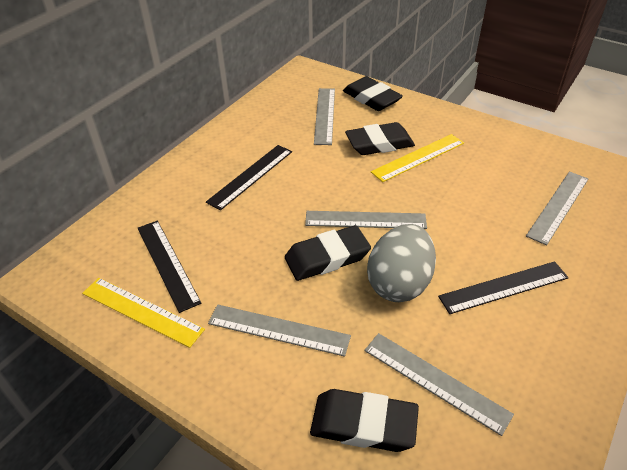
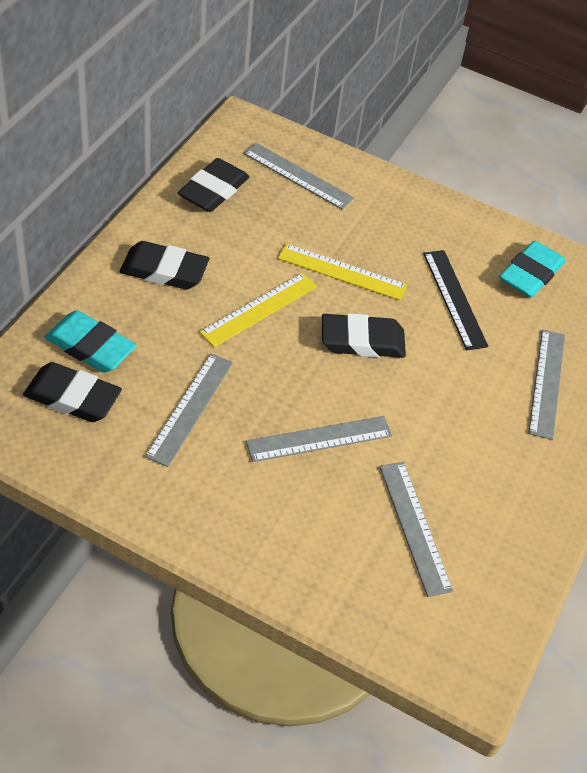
black ruler: [138,221,201,313] [206,145,292,211] [438,261,569,314] = 3 -> [423,250,488,350] = 1
grey egg: [367,224,436,302] = 1 -> none = 0
turquoise eraser: none = 0 -> [45,310,137,373] [499,241,566,298] = 2

